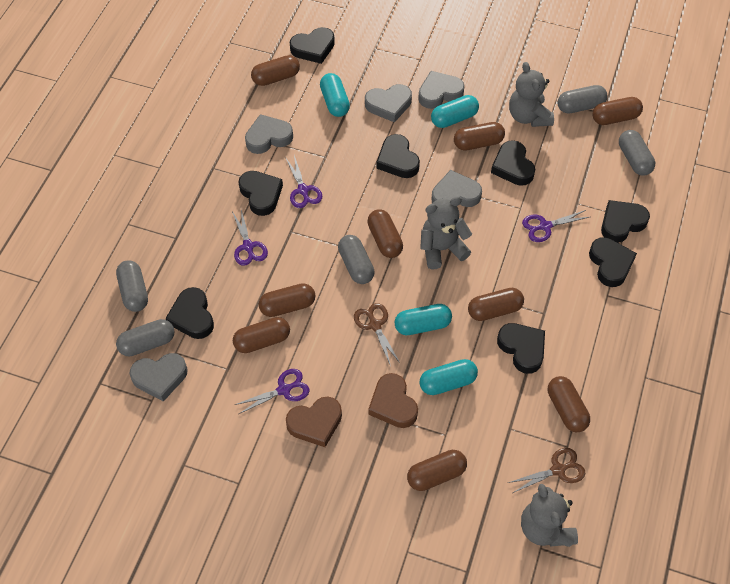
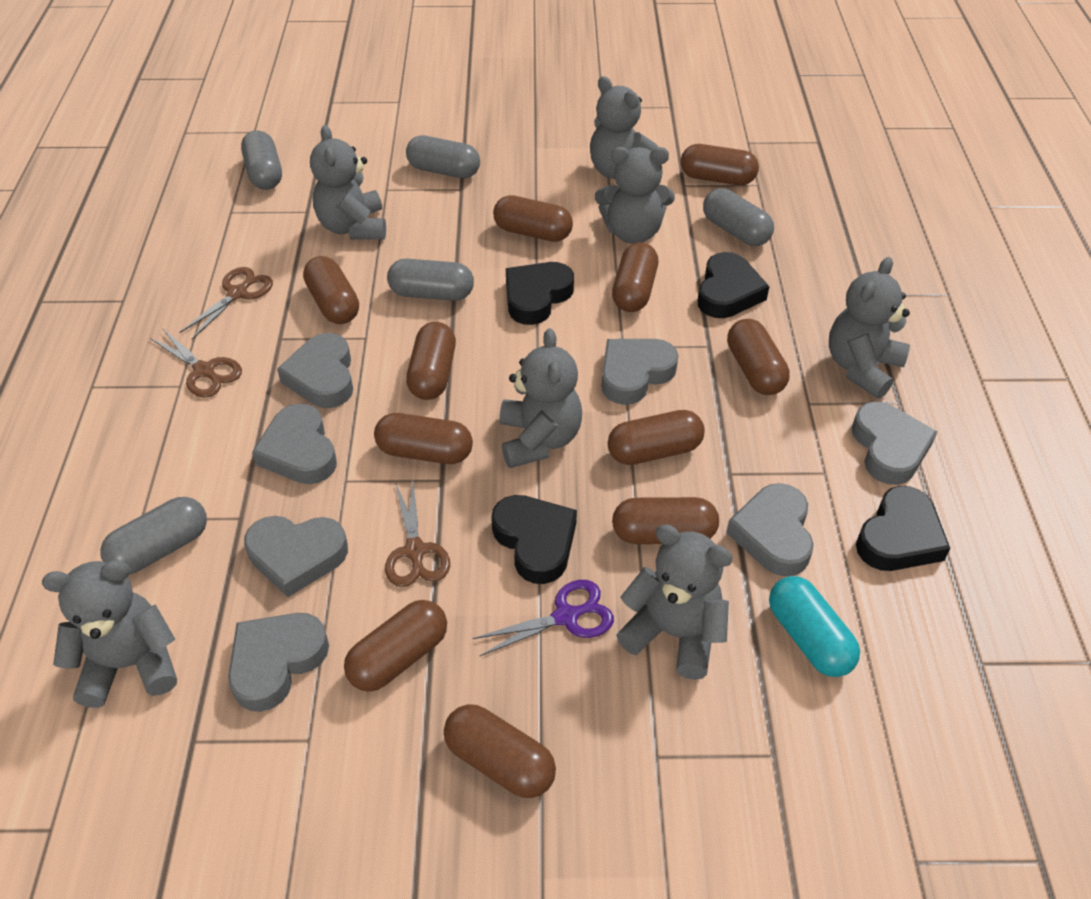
black heart: [166,287,214,339] [239,171,283,216] [290,27,335,64] [376,134,420,178] [491,140,535,186] [497,323,545,374] [589,237,637,287] [601,200,650,243] = 8 -> [491,495,577,584] [506,262,574,325] [698,252,770,318] [856,486,950,571] = 4
brown capsule: [233,317,290,353] [251,55,300,86] [259,283,315,317] [367,209,403,258] [407,450,467,491] [454,122,505,151] [468,288,524,321] [548,376,590,432] [593,97,643,125] = 9 -> [303,256,359,324] [344,600,447,692] [374,413,473,464] [406,322,456,400] [444,704,556,798] [493,195,573,242] [608,410,705,465] [612,242,658,312] [612,497,719,544] [681,144,759,185] [727,319,790,395] = 11
brown heart: [286,396,342,447] [368,373,418,428] = 2 -> none = 0
brown scissors: [354,303,400,366] [508,448,585,493] = 2 -> [150,328,242,397] [179,267,273,339] [385,479,450,587] = 3
grey heart: [130,353,188,402] [245,114,293,154] [365,84,412,123] [418,71,465,109] [432,170,482,207] = 5 -> [228,613,329,712] [244,516,348,597] [252,403,337,484] [277,333,353,408] [602,339,679,405] [726,483,814,576] [852,402,938,485] = 7
grey teddy bear: [420,197,472,269] [509,62,554,127] [521,484,578,547] = 3 -> [42,560,177,708] [310,125,386,240] [500,328,582,468] [590,76,658,179] [595,147,675,244] [616,524,733,680] [829,257,910,399] = 7
purple scissors: [232,210,268,266] [235,369,310,414] [285,155,322,208] [522,210,589,242] = 4 -> [473,580,614,656] = 1
turquoise capsule: [320,73,350,117] [395,304,452,335] [419,359,478,395] [431,95,479,128] = 4 -> [769,576,860,677] = 1

